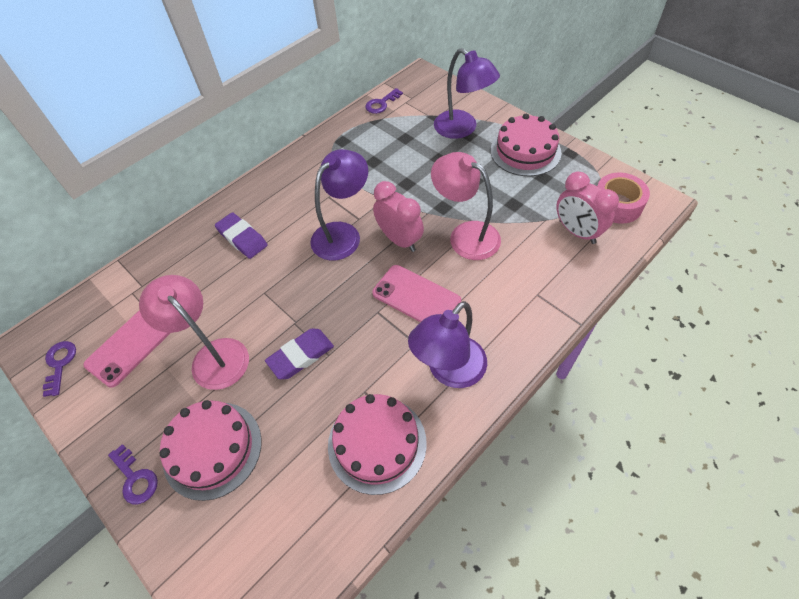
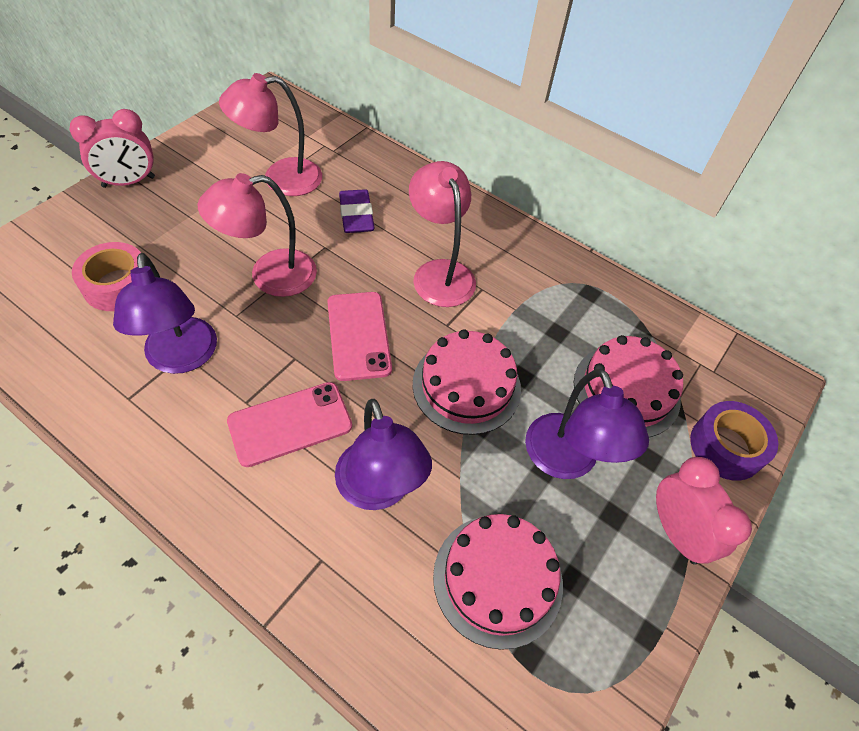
pink lamp: [139,275,249,390] [431,152,501,260] = 2 -> [198,173,317,297] [219,73,322,196] [409,161,476,307] = 3
purple eraser: [215,212,268,259] [265,329,334,379] = 2 -> [339,189,374,233] = 1
purple key: [43,341,76,397] [108,444,158,504] [365,88,403,114] = 3 -> none = 0
purple tape: none = 0 -> [690,401,778,481] = 1

